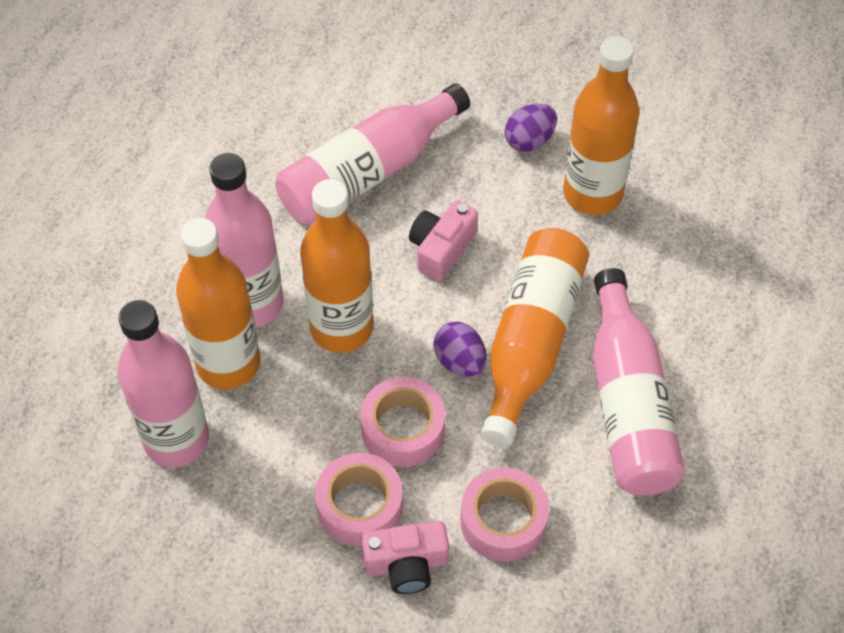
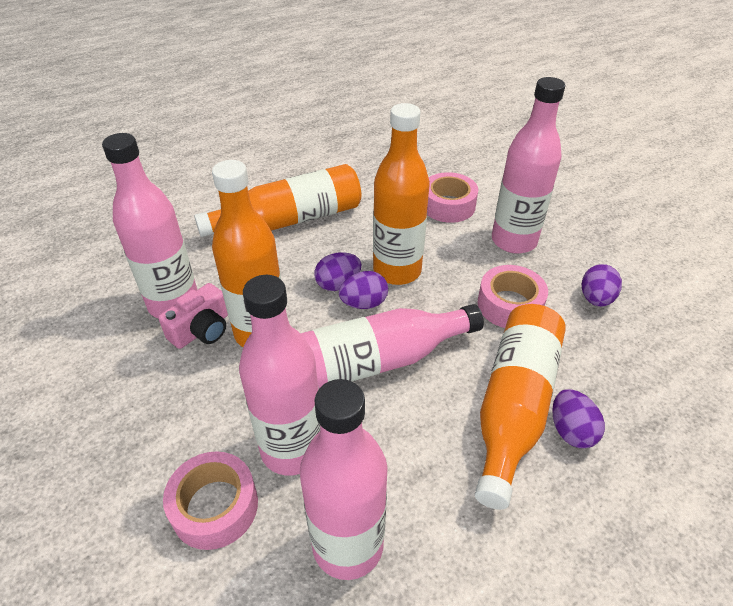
pink bottle: [117,300,209,467] [205,153,284,327] [275,83,470,226] [592,268,685,496] = 4 -> [102,133,197,318] [239,275,320,476] [300,304,484,388] [300,379,388,580] [492,77,565,254] = 5
pink camera: [361,521,449,594] [409,200,478,281] = 2 -> [158,283,228,349] = 1
purple egg: [434,322,486,377] [505,104,557,152] = 2 -> [314,252,361,291] [339,271,388,309] [552,389,605,448] [582,264,622,307] = 4

